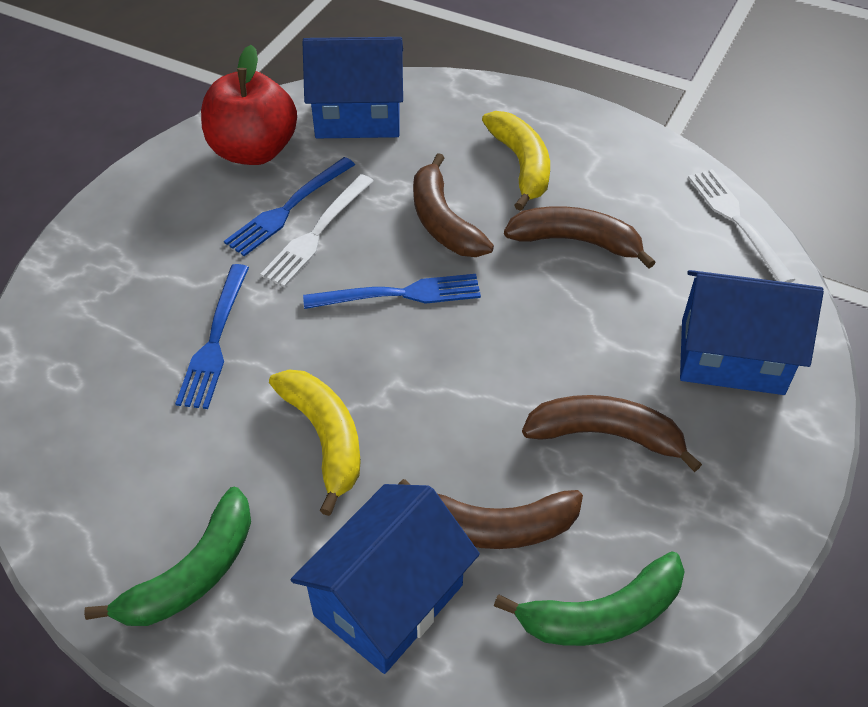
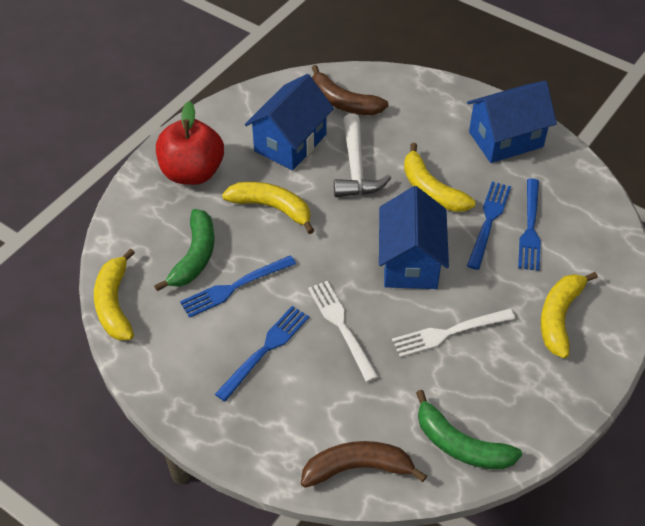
blue fork: [175,264,249,409] [224,157,355,256] [303,274,481,309] = 3 -> [180,255,296,318] [215,306,309,402] [467,182,511,270] [518,178,541,271] = 4
brown banana: [399,479,583,549] [413,153,494,257] [504,206,656,268] [522,395,702,472] = 4 -> [301,441,427,488] [312,65,389,115] = 2
white hammer: none = 0 -> [334,113,391,197] = 1
yellow banana: [269,369,361,516] [482,111,550,211] = 2 -> [94,248,135,340] [222,182,314,234] [404,143,475,212] [541,272,598,358] = 4

